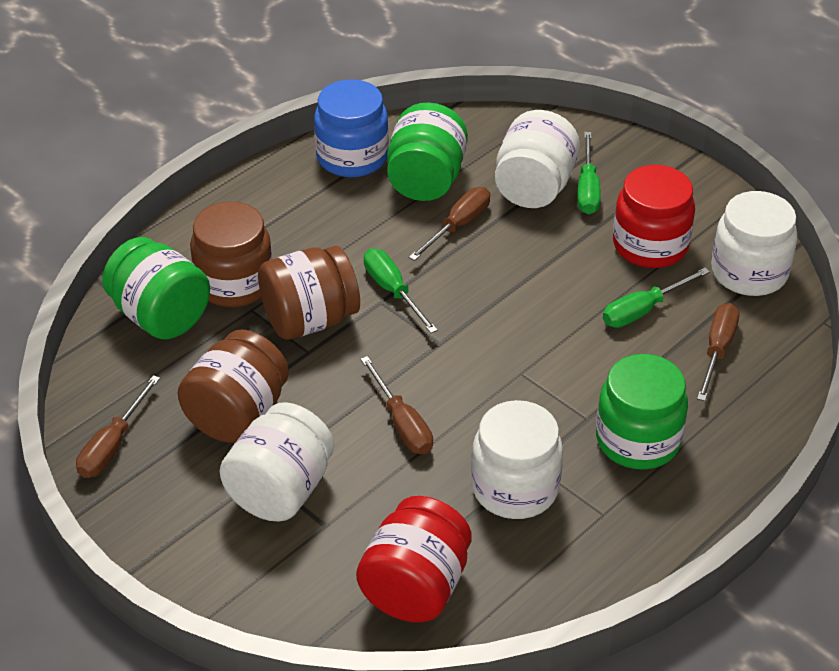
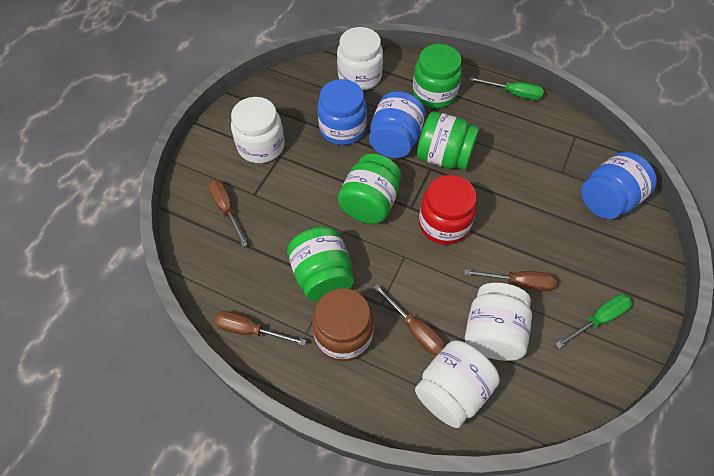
blue jar: [314,79,389,177] = 1 -> [317,79,367,145] [369,91,426,158] [581,152,657,219] = 3
brown jar: [177,329,289,443] [190,201,273,307] [258,246,360,340] = 3 -> [312,288,374,361] = 1
green jar: [102,237,210,339] [387,102,468,201] [596,354,688,470] = 3 -> [287,227,354,302] [338,154,401,224] [412,44,462,108] [417,111,479,170] = 4
green screwdriver: [364,249,438,333] [577,132,601,214] [603,268,710,328] = 3 -> [469,77,544,100] [555,294,632,348] = 2
red jar: [356,496,472,623] [613,165,695,268] = 2 -> [419,175,477,245] = 1

